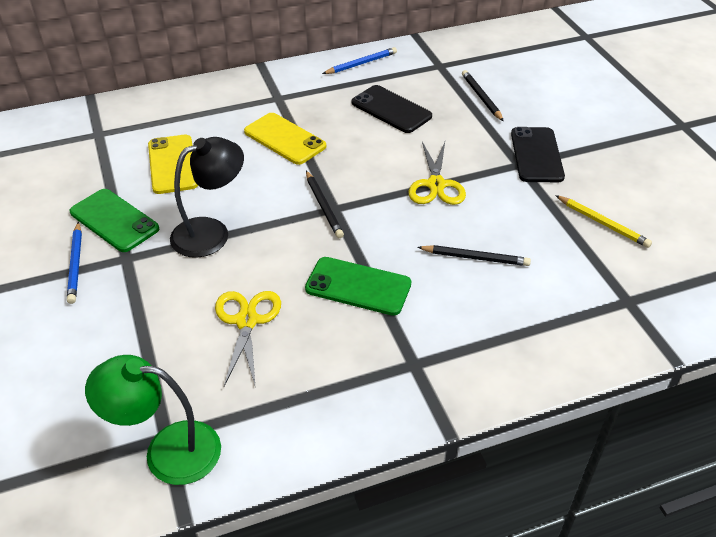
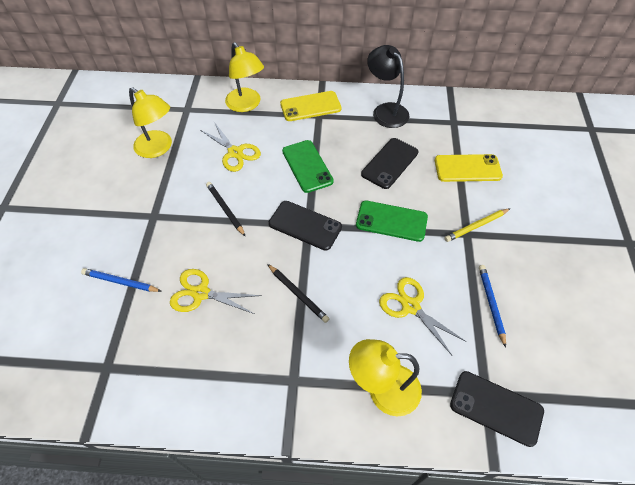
black pencil: [306,171,344,238] [417,245,531,266] [462,70,504,121] = 3 -> [206,182,246,237] [267,264,329,323] = 2
black phone: [352,85,432,133] [511,127,565,182] = 2 -> [269,201,342,251] [361,138,418,189] [450,371,544,447] = 3
green lamp: [85,355,221,485] = 1 -> none = 0
yellow lamp: none = 0 -> [129,87,172,158] [225,42,264,112] [349,339,422,416] = 3
yellow scissors: [215,291,281,388] [409,142,466,205] = 2 -> [170,269,262,314] [200,122,261,172] [379,277,466,355] = 3

